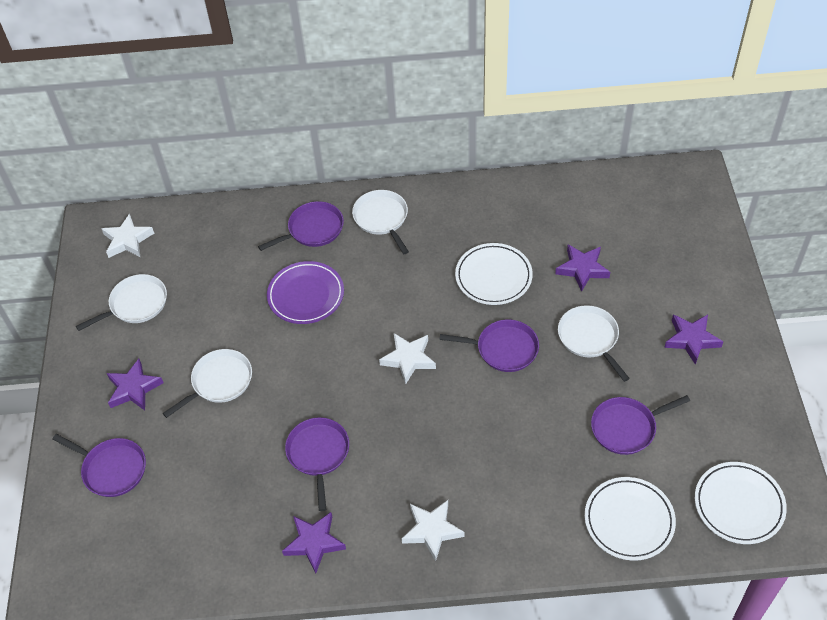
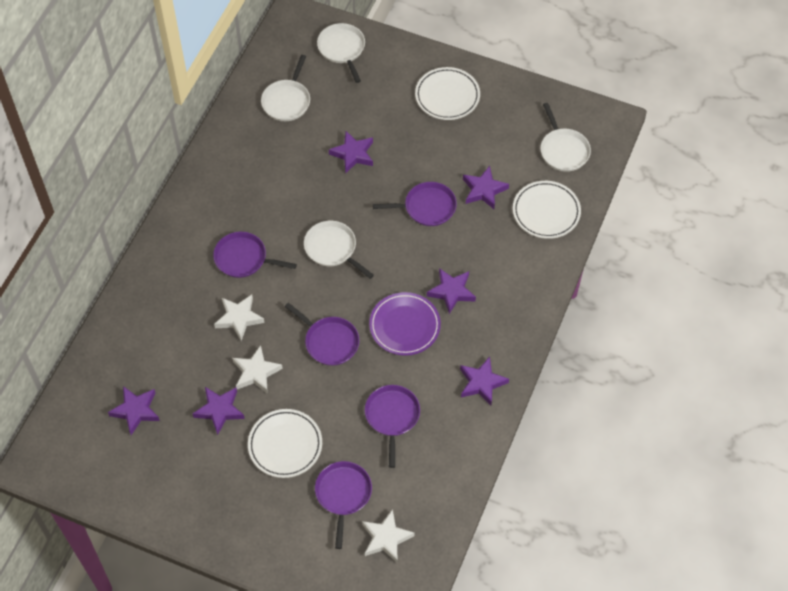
purple star: [106,359,164,410] [282,512,346,573] [555,245,610,292] [664,315,723,365] = 4 -> [108,386,160,435] [193,387,245,435] [329,131,373,173] [427,268,476,314] [460,357,509,405] [463,166,509,209] = 6

